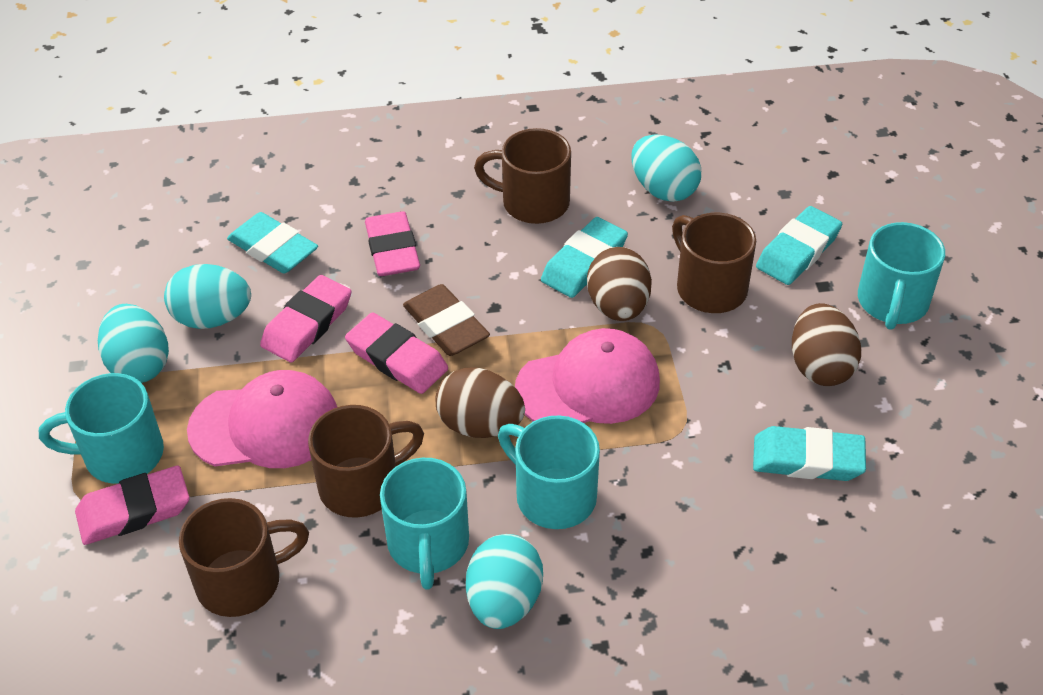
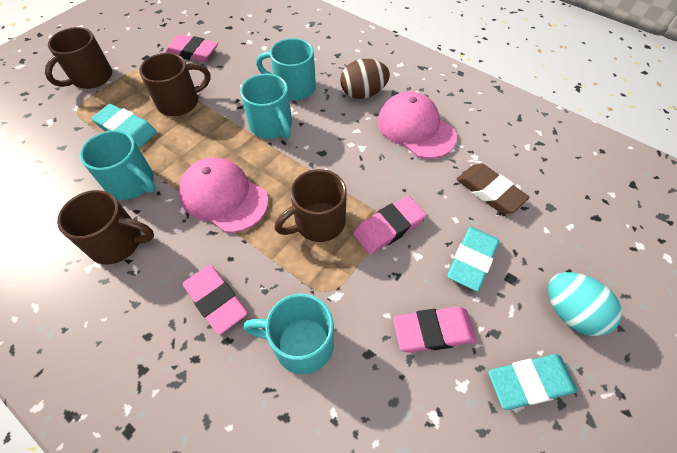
brown egg: [435,367,525,438] [587,247,652,321] [792,303,861,386] = 3 -> [340,59,390,99] = 1
turquoise egg: [98,304,169,383] [164,264,251,329] [466,534,543,629] [632,134,701,202] = 4 -> [548,272,622,336] = 1
turquoise eraser: [227,212,318,274] [541,217,628,298] [753,426,866,481] [756,206,842,285] = 4 -> [92,104,157,148] [447,227,499,292] [488,354,577,410] = 3

